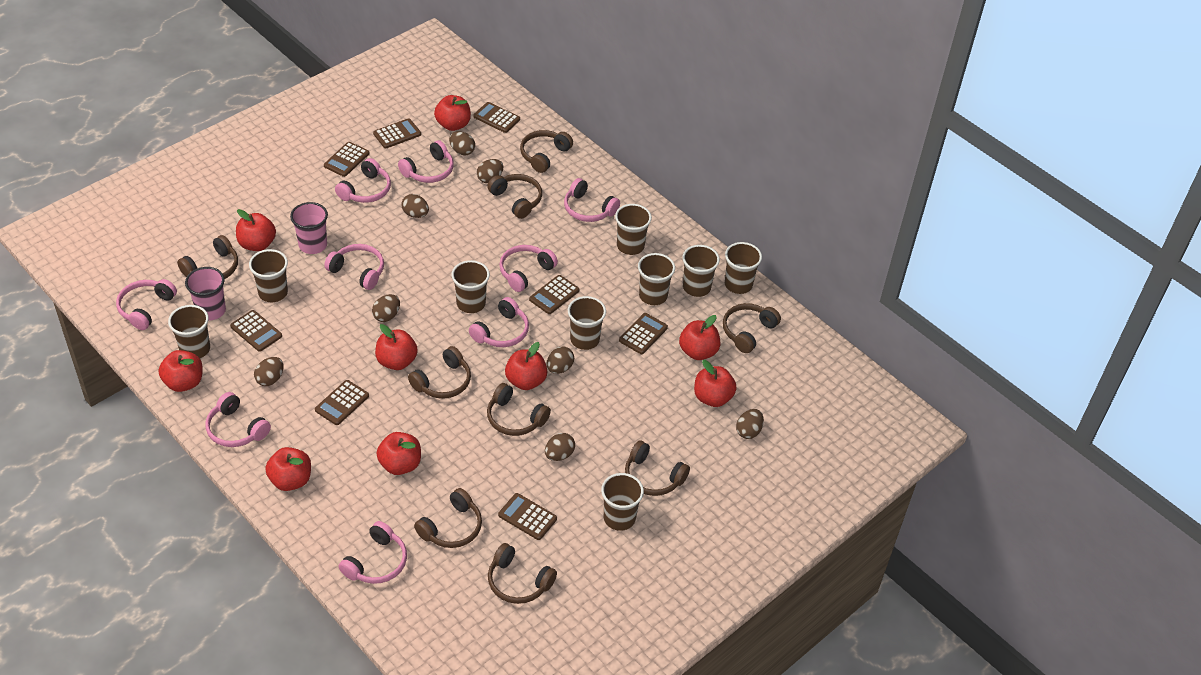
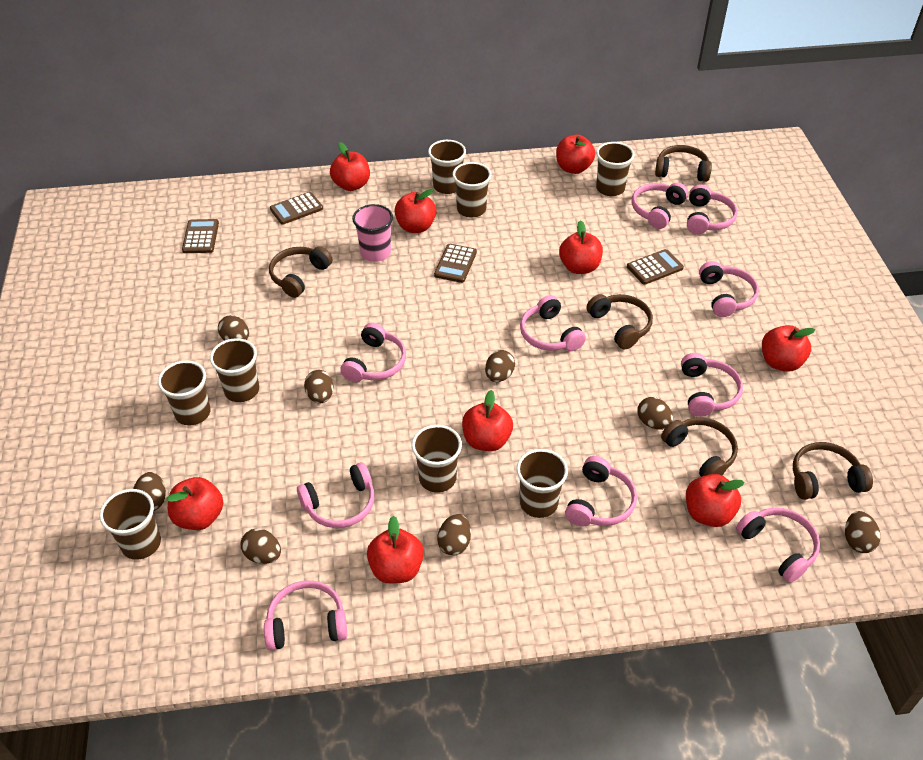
brown calculator: [230,310,282,352] [315,380,369,425] [324,142,369,177] [373,118,421,148] [473,102,520,133] [498,493,557,540] [529,275,579,314] [619,313,668,354] = 8 -> [182,219,219,253] [270,192,323,225] [434,244,477,283] [627,249,684,285] = 4
brown cup: [168,305,210,358] [249,249,288,302] [452,260,490,313] [568,296,606,350] [601,473,644,531] [615,204,652,255] [638,253,675,305] [683,245,720,297] [725,242,762,294] = 9 -> [99,489,161,560] [158,361,211,426] [210,338,259,402] [412,425,462,492] [428,140,466,194] [453,162,491,217] [517,449,568,518] [596,142,634,196] = 8
brown headphones: [177,235,238,279] [408,346,471,399] [414,488,482,548] [487,174,542,219] [487,383,551,436] [488,543,557,604] [520,130,573,173] [625,440,690,496] [723,303,781,353] = 9 -> [269,246,332,298] [586,294,653,349] [655,145,712,182] [661,417,738,477] [793,442,873,500] = 5
pink cup: [185,267,226,321] [290,202,328,254] = 2 -> [352,204,393,262] = 1
pink headphones: [116,279,177,330] [205,392,271,447] [324,244,384,290] [335,158,391,203] [339,521,407,584] [398,140,454,183] [469,297,529,347] [499,245,558,292] [564,178,620,222] = 9 -> [264,580,347,650] [297,462,374,528] [340,323,406,382] [520,295,586,351] [565,456,637,526] [632,183,688,229] [681,353,743,417] [687,185,738,234] [699,261,759,317] [736,508,820,583] = 10

